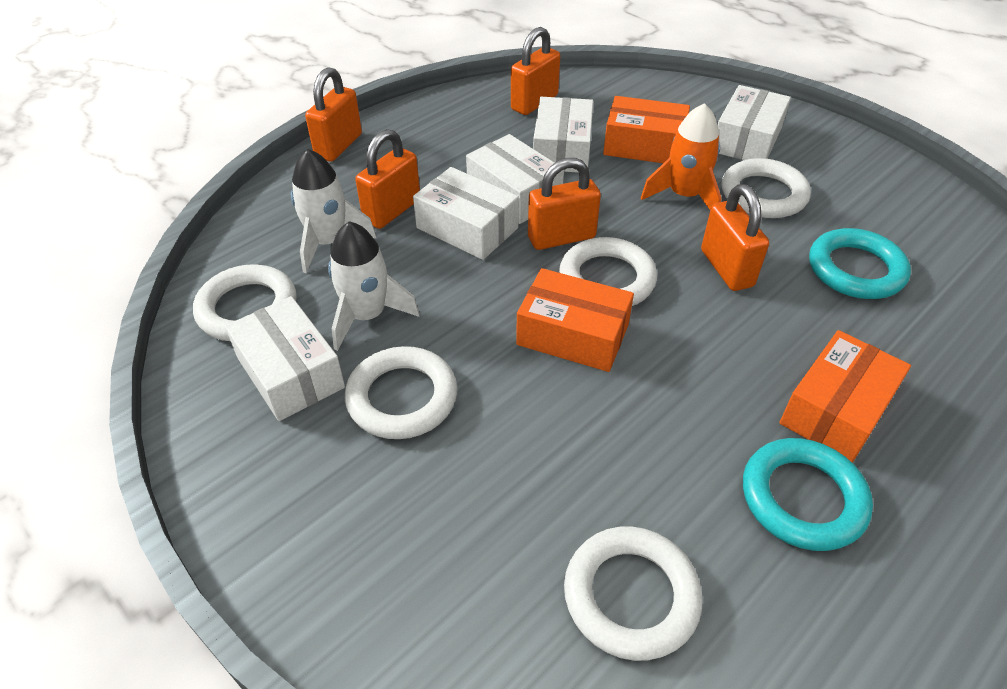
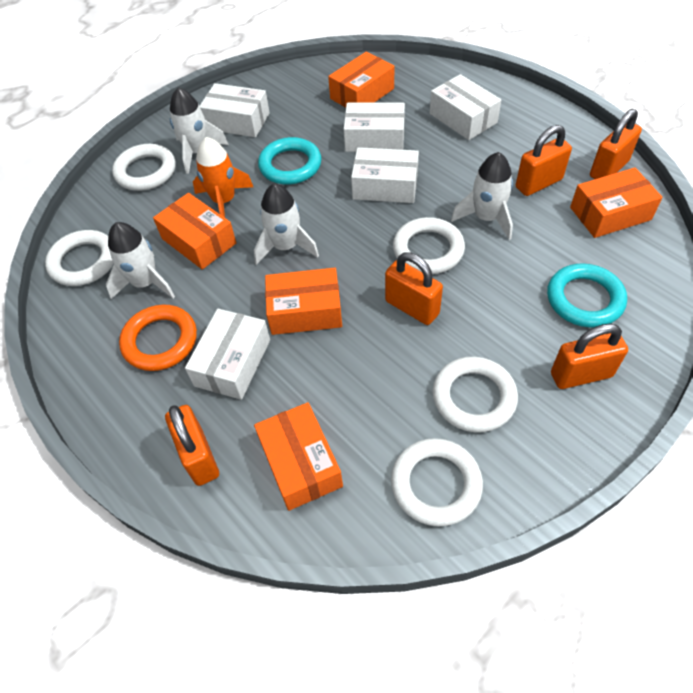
orange box: [516,268,634,372] [603,96,690,163] [779,330,911,463] = 3 -> [153,193,236,270] [254,402,343,511] [265,268,342,335] [328,52,394,108] [570,167,663,238] = 5
orange ring: none = 0 -> [119,305,197,371] = 1
white rocket: [291,149,377,273] [328,221,420,351] = 2 -> [106,222,175,299] [170,87,229,174] [254,183,319,265] [451,152,513,240] = 4

